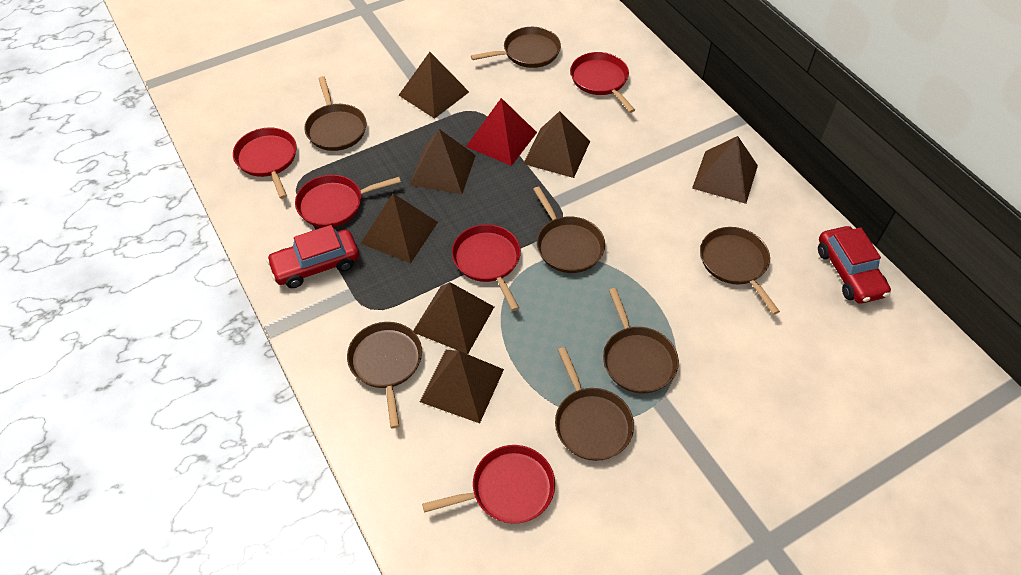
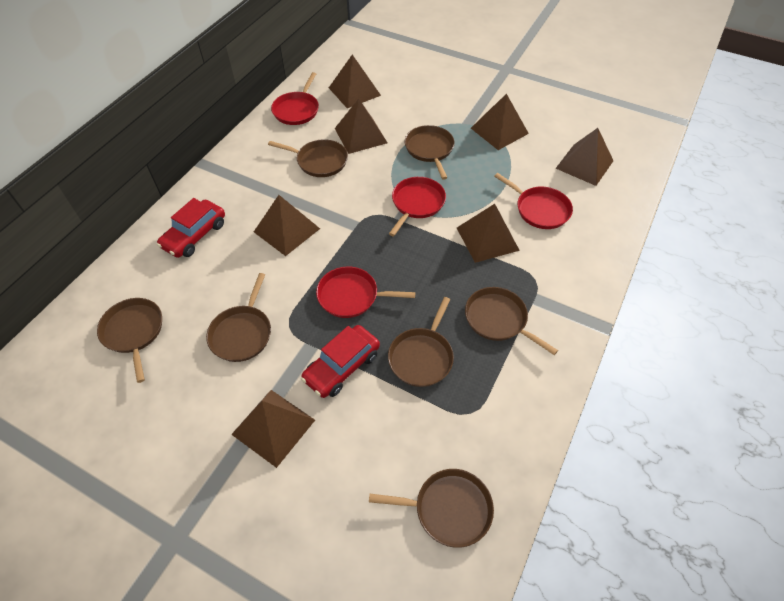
red pan: [233,128,297,199] [295,175,401,228] [422,445,555,523] [452,224,521,311] [570,52,635,113] = 5 -> [271,72,319,125] [316,267,415,318] [389,177,446,236] [494,173,573,229] = 4
red pyramid: [466,98,537,166] = 1 -> none = 0

